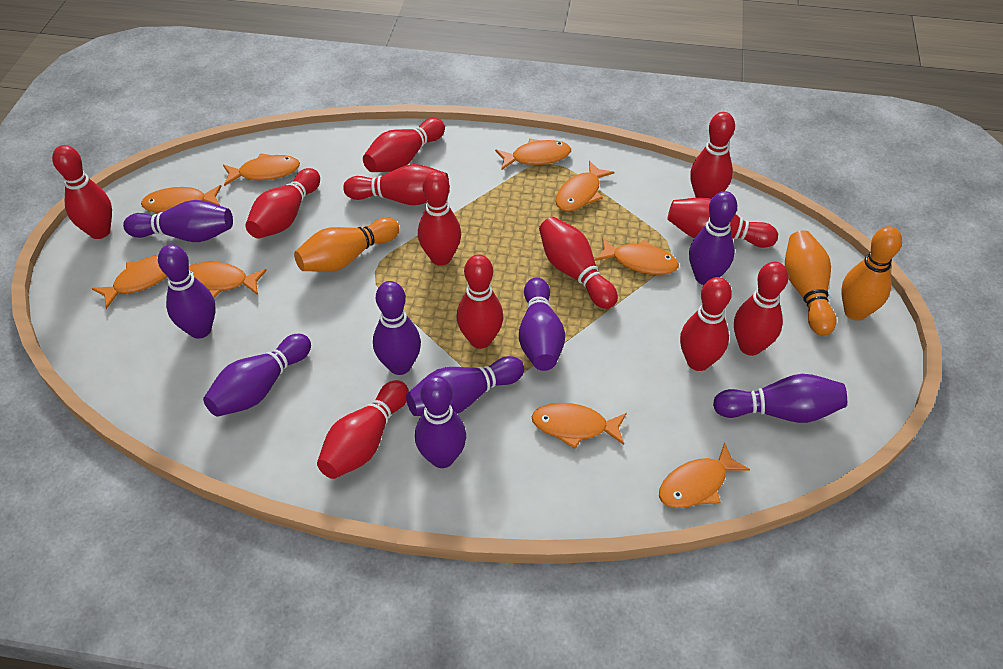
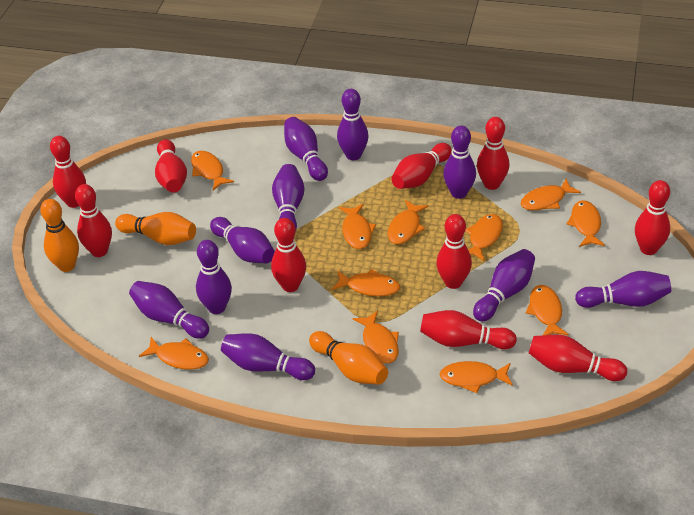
orange fish: [91,255,167,309] [141,185,222,213] [189,262,267,298] [223,153,300,186] [495,138,571,170] [531,403,627,449] [556,161,615,211] [594,237,679,275] [659,442,750,508] = 9 -> [139,337,209,370] [191,151,234,190] [332,269,400,297] [339,204,376,249] [353,311,399,363] [388,200,429,245] [439,361,513,393] [465,214,503,261] [521,178,581,210] [526,285,569,336] [566,200,605,247] = 11
purple bowling pin: [123,200,233,242] [158,244,216,339] [203,334,311,417] [373,281,421,375] [406,356,524,416] [415,376,466,468] [519,277,565,371] [689,191,737,285] [713,374,847,423] = 9 -> [129,281,209,339] [196,240,232,314] [210,217,275,264] [221,333,315,380] [272,164,305,232] [284,117,328,181] [337,89,368,160] [443,126,476,199] [473,249,535,322] [575,271,671,308] = 10
red bowling pin: [52,145,112,239] [245,168,320,239] [317,380,409,479] [343,164,449,205] [363,118,445,172] [418,171,461,265] [457,254,503,349] [539,217,618,309] [667,197,778,248] [680,277,732,371] [690,112,735,199] [734,261,788,356] = 12 -> [50,136,86,208] [75,184,112,257] [155,139,187,193] [271,218,306,292] [391,143,452,189] [420,310,517,349] [436,214,472,289] [477,117,509,190] [529,335,627,381] [635,180,670,255] = 10

